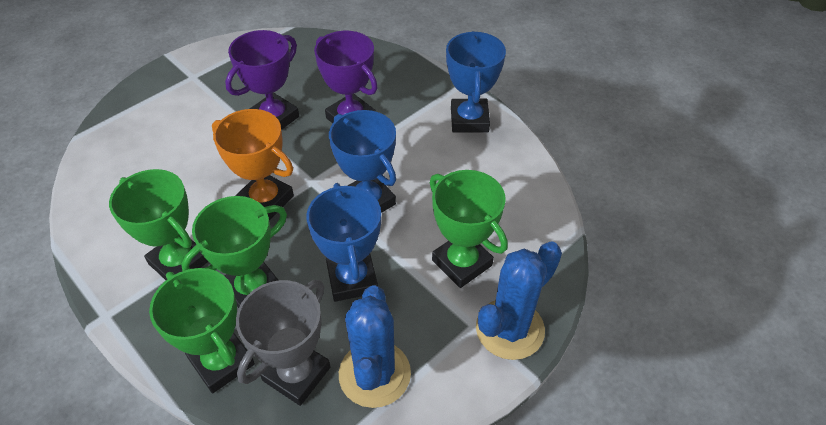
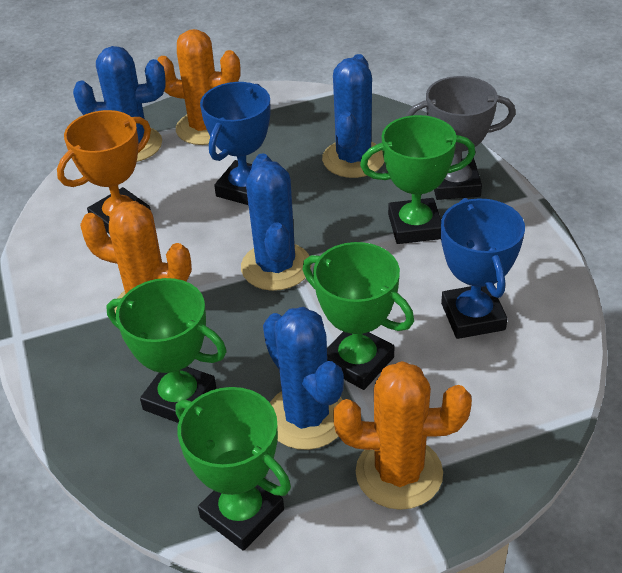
blue cactus: [339,285,411,408] [476,241,562,360] = 2 -> [73,46,166,162] [241,153,311,291] [263,307,344,450] [322,54,384,178] = 4
blue trophy: [306,183,381,302] [329,110,396,213] [446,31,506,133] = 3 -> [200,82,271,205] [441,198,525,339] = 2
orange cactus: none = 0 -> [80,201,192,313] [157,29,240,145] [333,361,472,510] = 3
purple trophy: [225,30,299,130] [314,31,378,123] = 2 -> none = 0

